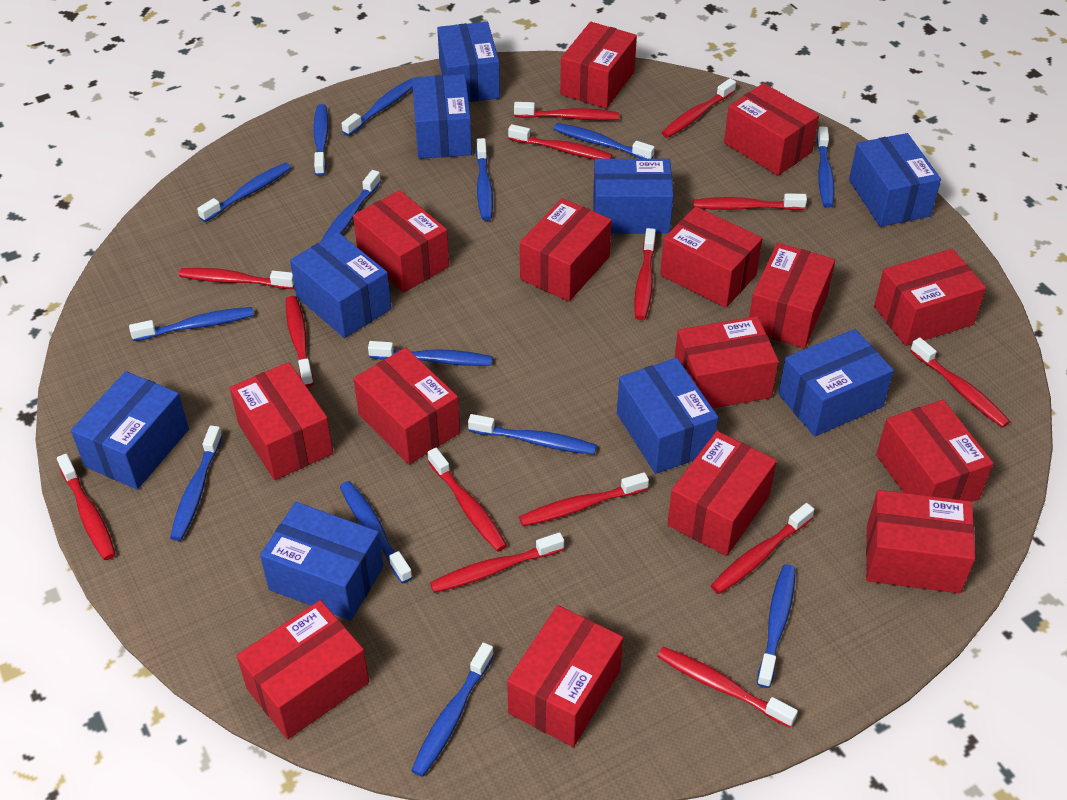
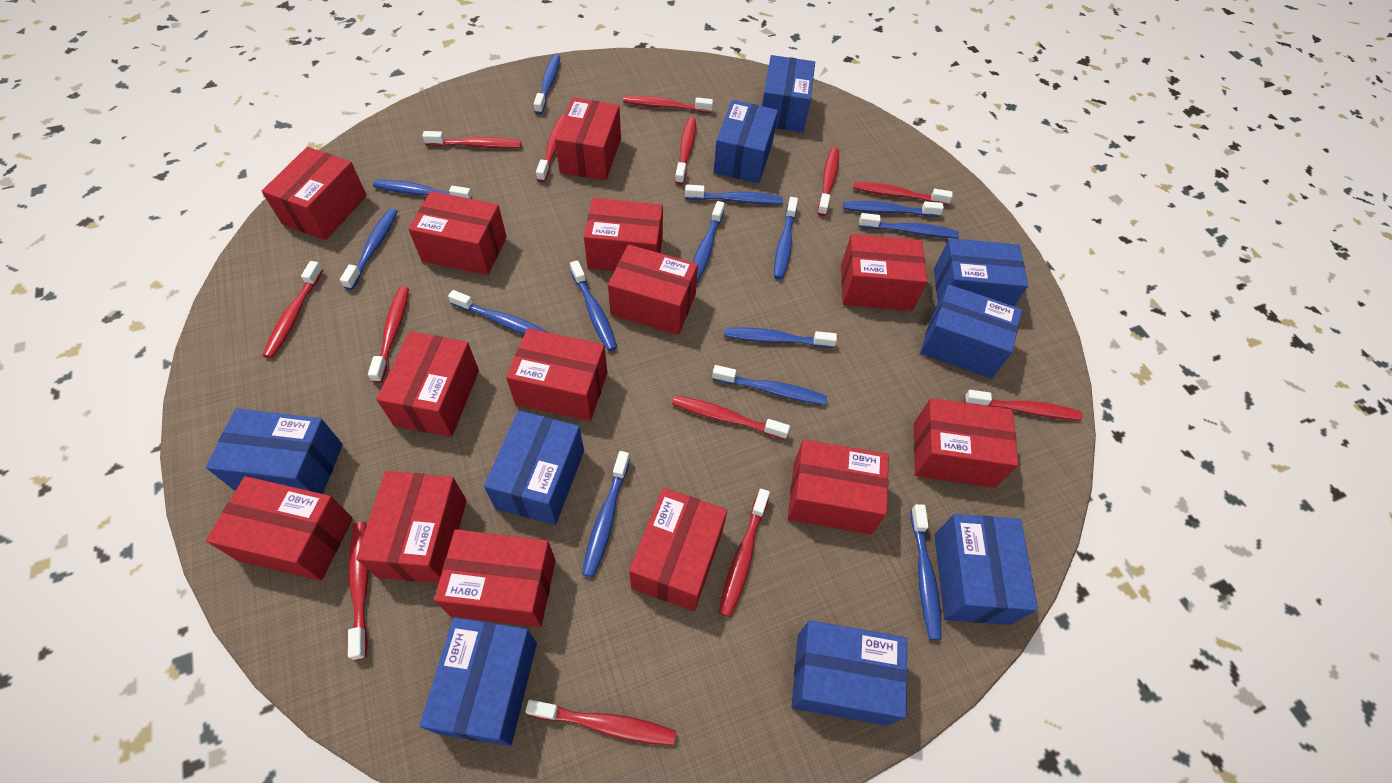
red box: [230,362,333,480] [237,600,369,739] [353,190,449,293] [354,348,460,465] [507,605,623,747] [520,198,612,302] [560,22,637,109] [660,206,763,308] [667,431,777,556] [675,316,779,408] [724,83,819,176] [749,243,835,348] [866,490,975,593] [874,249,986,346] [876,400,994,502] = 15 -> [206,476,353,581] [262,147,367,240] [356,471,467,583] [376,331,479,437] [408,191,507,275] [434,529,556,627] [506,328,607,421] [555,97,621,181] [584,198,663,271] [608,244,698,335] [629,488,727,611] [788,439,889,535] [841,234,927,311] [914,398,1018,488] = 14
red toothbrush: [57,454,116,560] [179,268,294,289] [286,296,314,387] [428,448,507,552] [430,532,564,593] [508,124,612,160] [514,102,619,121] [519,472,649,526] [634,228,656,320] [657,647,798,728] [662,78,736,138] [693,194,807,210] [711,503,814,594] [910,338,1010,428] = 14 -> [262,261,323,358] [348,522,369,660] [368,287,409,383] [422,131,522,148] [525,700,676,746] [536,115,565,182] [623,96,713,113] [672,395,790,440] [675,118,696,185] [719,489,770,617] [817,147,839,216] [854,182,952,205] [964,390,1082,420] = 13

